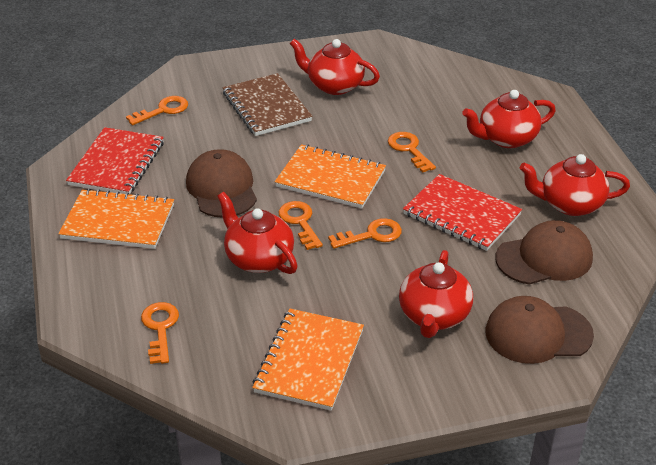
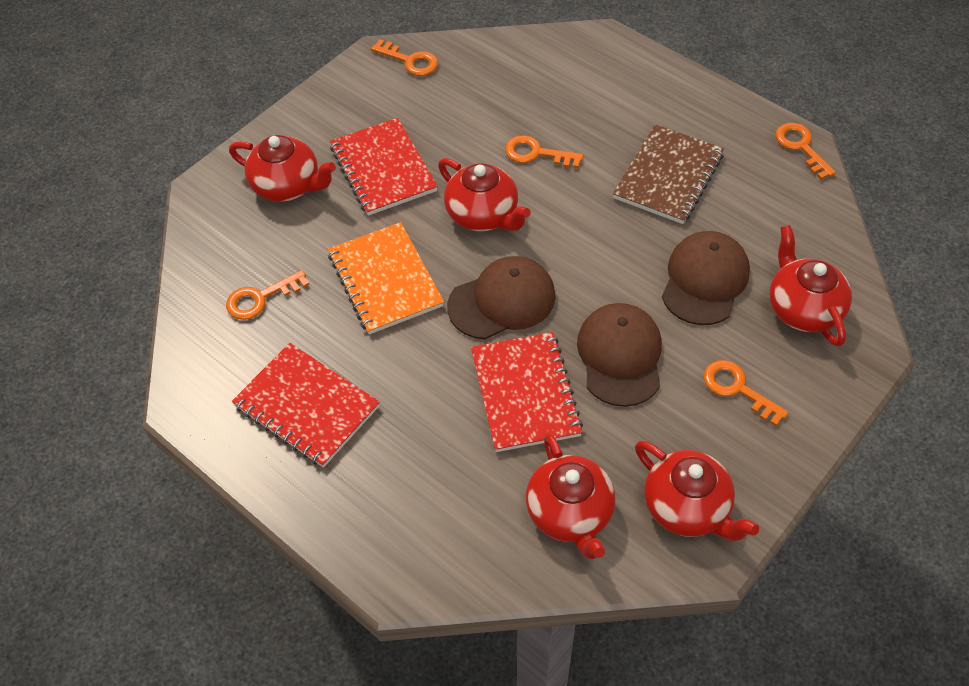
orange notebook: [58,189,174,249] [252,309,364,411] [275,144,386,209] = 3 -> [328,222,444,335] = 1
red notebook: [66,127,164,194] [403,174,522,251] = 2 -> [232,343,380,468] [330,118,438,216] [471,332,583,452] = 3

